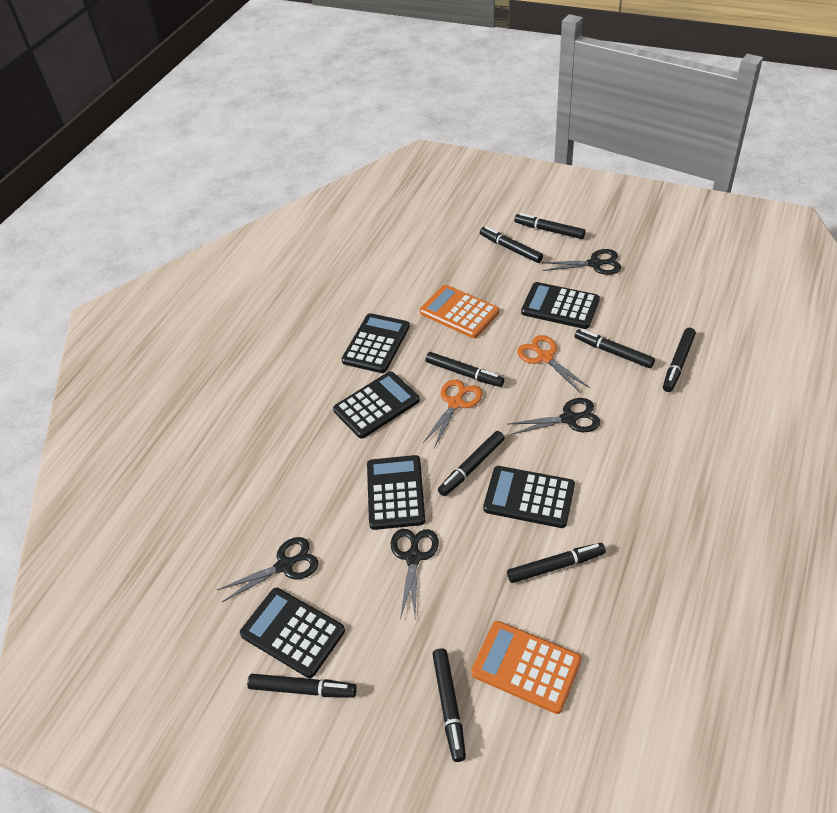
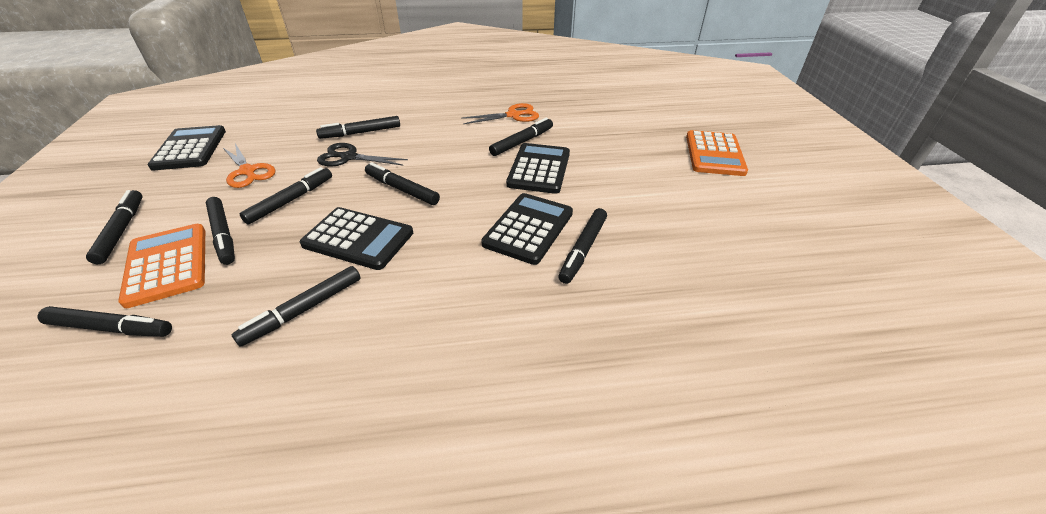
black calculator: [240,588,345,678] [333,371,420,439] [342,313,410,373] [367,455,425,530] [483,466,575,528] [521,282,600,329] = 6 -> [148,125,226,170] [300,207,413,270] [481,193,573,265] [506,143,570,194] = 4
black scissors: [217,537,318,602] [391,529,439,619] [508,398,600,435] [541,249,621,275] = 4 -> [317,143,408,166] = 1

